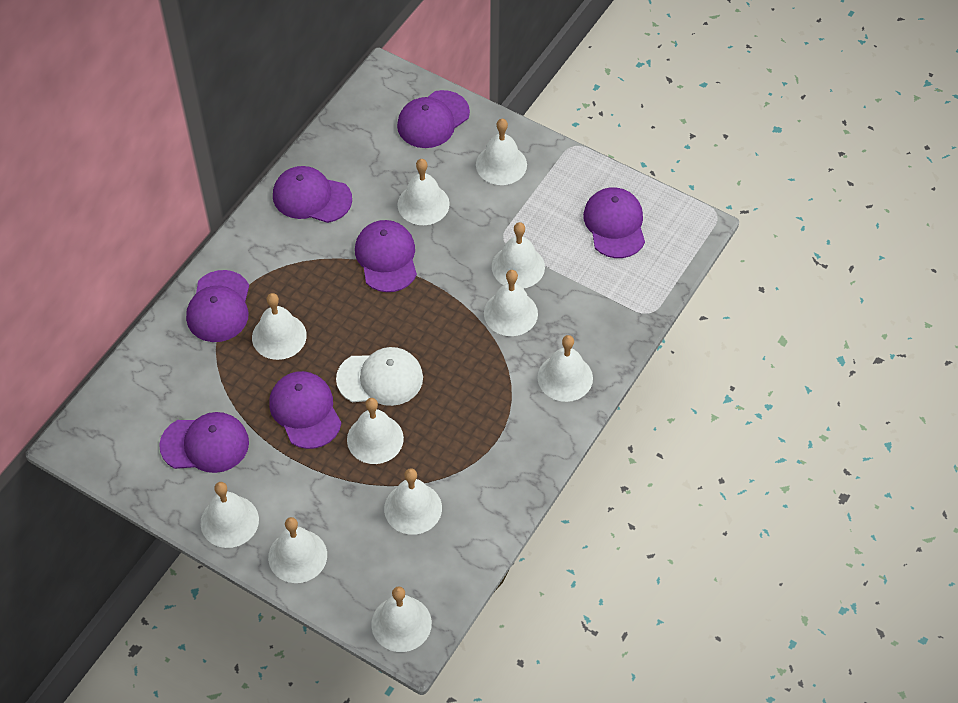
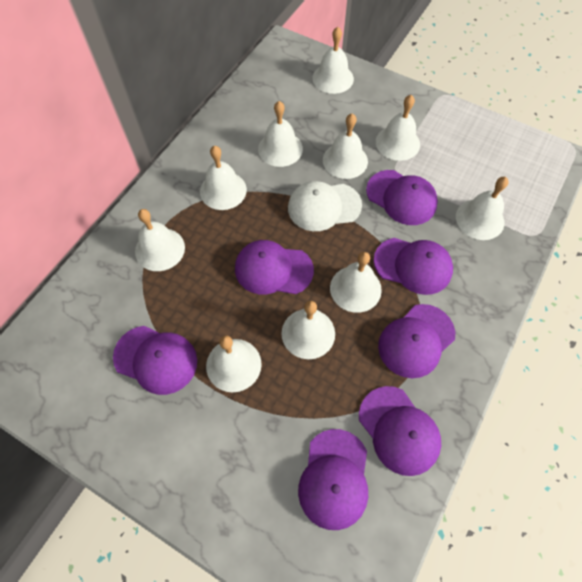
white bell: [201,482,259,548] [252,293,307,360] [268,517,327,583] [347,398,404,464] [371,586,432,652] [384,468,442,535] [398,159,450,225] [476,119,527,185] [484,270,538,336] [492,222,545,289] [538,335,593,402] = 11 -> [135,209,185,271] [200,146,247,210] [206,336,262,392] [258,101,303,167] [281,301,335,359] [312,27,354,94] [323,114,368,179] [330,252,382,313] [376,95,420,161] [456,177,509,240] = 10

